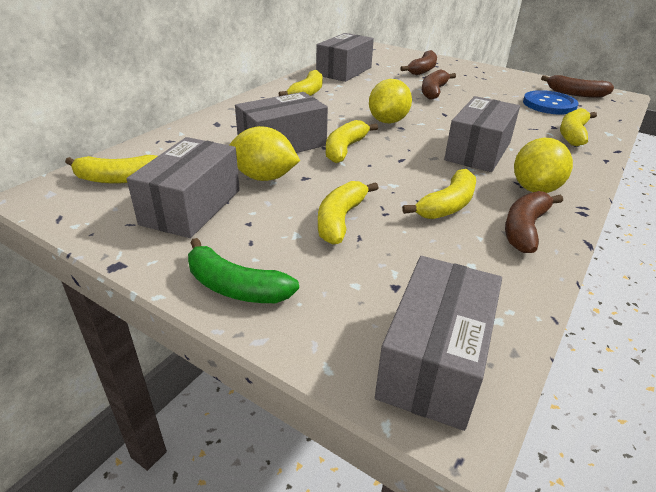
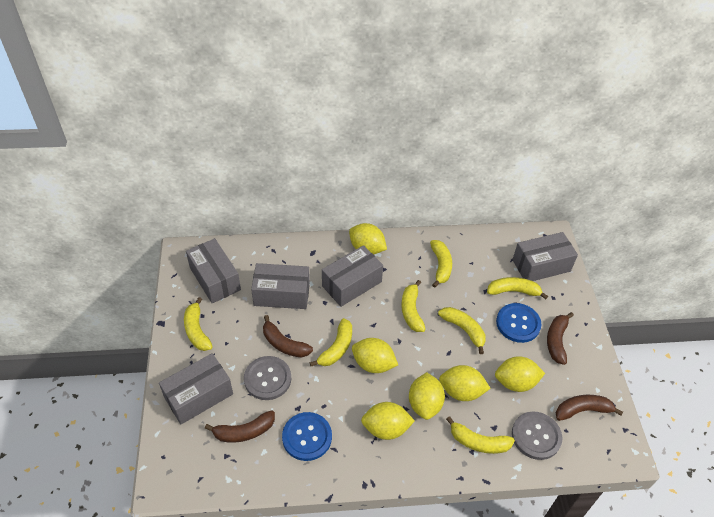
blue button: [523,90,578,115] = 1 -> [282,412,332,461] [496,303,542,343] = 2
green banana: [188,238,299,303] = 1 -> none = 0
grey button: none = 0 -> [244,356,291,400] [512,412,562,460] = 2
yellow banana: [65,155,158,183] [278,70,323,96] [318,181,378,245] [326,120,378,163] [402,169,476,219] [560,108,597,146] = 6 -> [184,297,213,351] [310,318,352,366] [401,280,426,332] [430,240,452,288] [438,307,486,354] [446,416,515,454] [487,277,548,299] = 7
yellow lemon: [229,126,300,181] [369,79,412,123] [514,138,573,193] = 3 -> [349,223,387,254] [352,338,398,373] [361,402,415,440] [409,372,445,420] [439,365,491,401] [495,356,545,392] = 6

